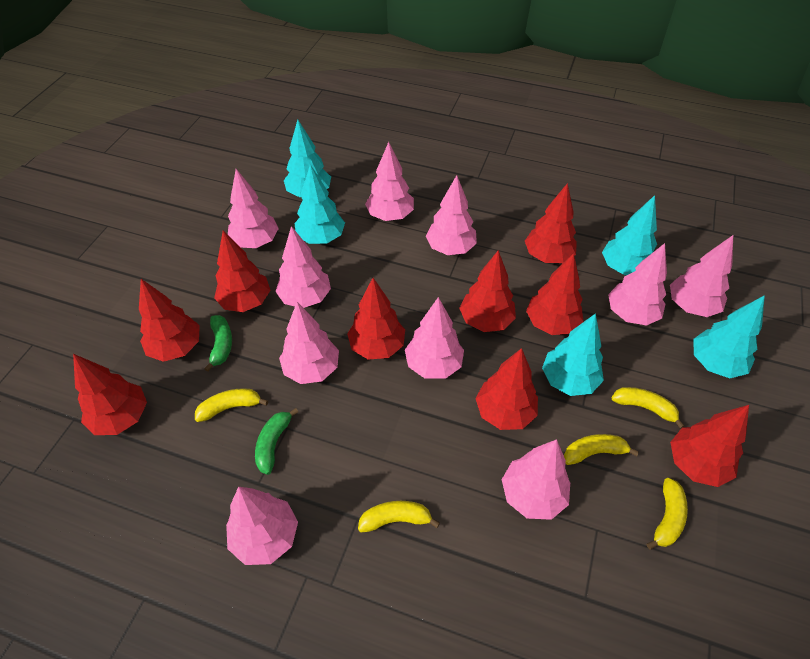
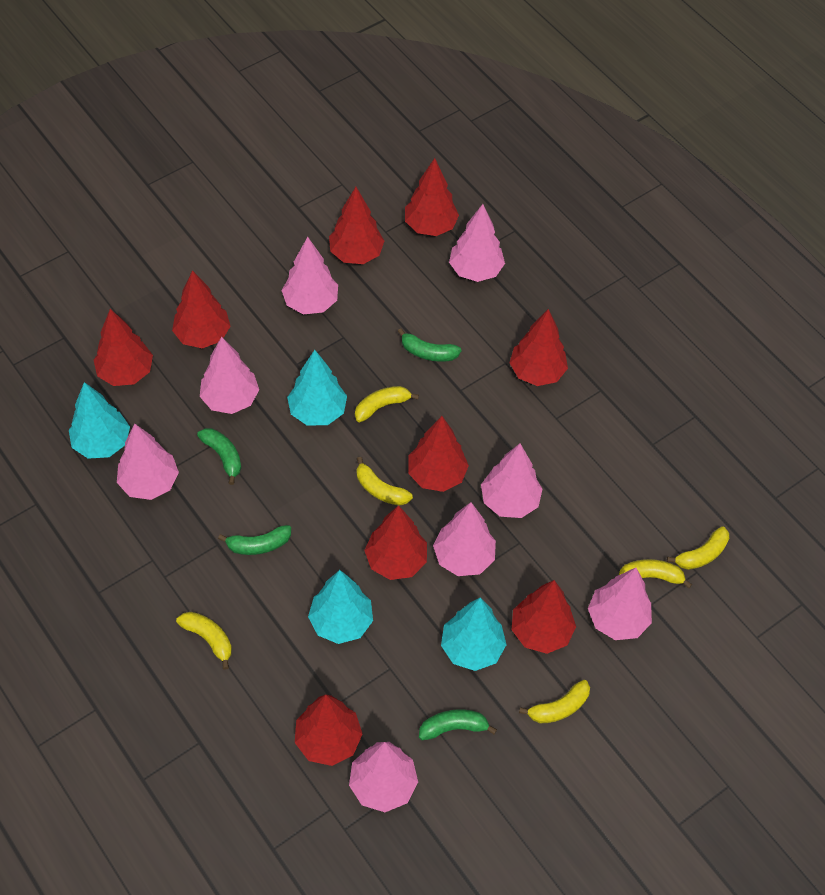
green banana: [204,315,232,372] [255,408,298,475] = 2 -> [197,428,241,485] [218,525,291,555] [397,328,462,362] [419,709,497,740] = 4
pink tree: [226,487,298,565] [228,169,279,248] [275,226,331,308] [279,302,339,384] [365,142,414,221] [405,297,464,379] [426,175,477,255] [502,439,570,520] [608,243,667,326] [670,235,733,317] = 10 -> [117,424,179,500] [200,336,259,414] [281,237,338,314] [349,742,418,812] [433,502,496,576] [449,204,505,282] [481,444,542,518] [588,568,652,640] = 8
turquoise tree: [284,120,331,197] [294,164,345,244] [542,313,604,396] [602,195,657,275] [694,295,765,378] = 5 -> [69,382,130,459] [287,350,347,426] [308,570,373,644] [441,598,507,671] = 4
yellow banana: [195,388,268,422] [358,501,440,532] [564,434,639,465] [611,387,685,429] [647,478,688,550] = 5 -> [176,612,232,670] [355,386,419,422] [357,457,413,506] [519,680,590,723] [619,559,692,588] [667,526,729,570] = 6

